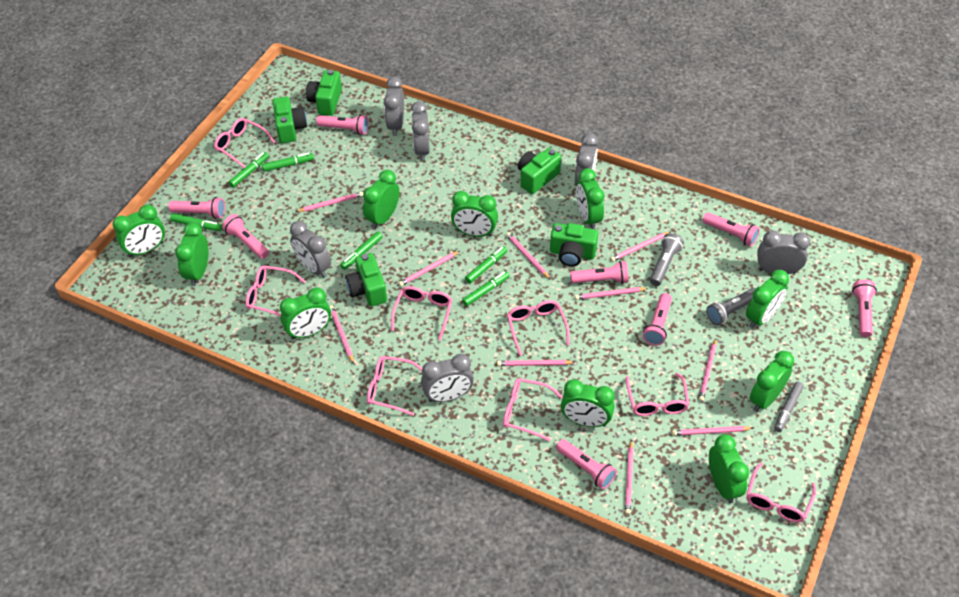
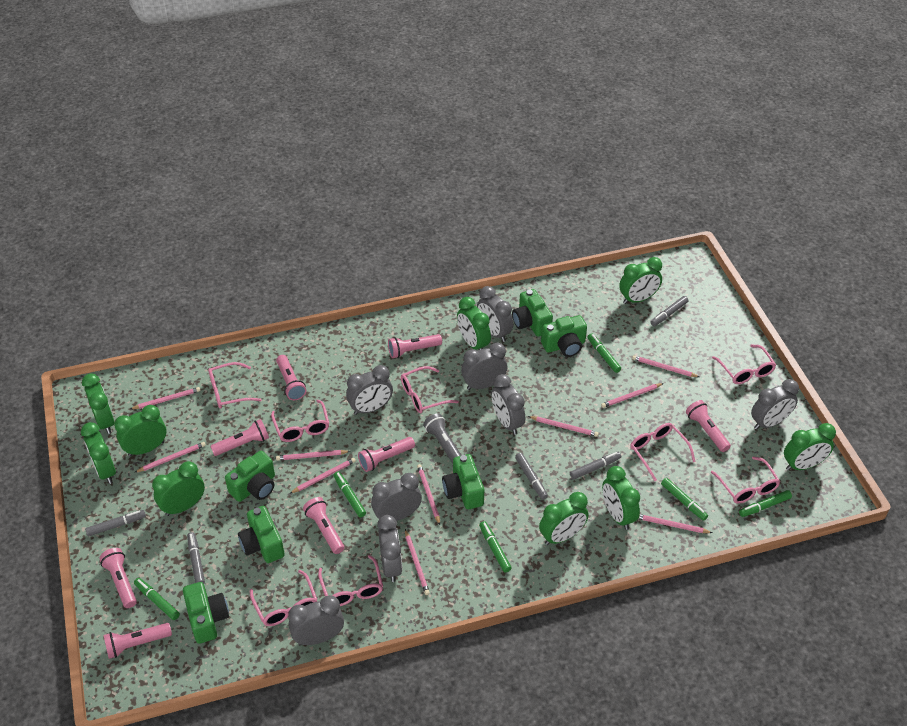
green camera: [272,97,307,143] [306,69,342,116] [345,253,387,306] [518,148,561,194] [550,223,598,266] = 5 -> [183,582,229,644] [225,451,275,502] [238,506,285,563] [442,454,484,509] [512,289,553,337] [541,315,587,357] = 6
green clock: [113,205,165,257] [175,222,208,286] [280,287,331,339] [363,170,400,229] [451,191,498,237] [561,379,615,427] [576,168,604,229] [709,434,749,503] [746,270,789,329] [750,351,794,412] = 10 -> [81,422,116,484] [82,373,115,434] [114,405,167,456] [152,461,205,516] [457,297,491,350] [539,492,589,545] [602,466,640,530] [619,257,662,304] [784,423,836,471] = 9
grey clock: [290,221,331,278] [384,77,404,136] [411,101,430,161] [421,354,474,402] [575,133,598,186] [757,230,810,274] = 6 -> [288,595,344,645] [346,365,393,415] [371,473,422,521] [377,515,402,582] [461,343,507,390] [477,286,513,342] [491,374,525,435] [751,379,799,430] = 8
grey flashlight: [650,233,684,286] [706,288,756,325] = 2 -> [423,413,461,463] = 1
grey marker: [774,382,804,432] = 1 -> [85,510,146,536] [187,532,205,584] [515,453,548,500] [570,452,621,480] [650,296,688,326] = 5

